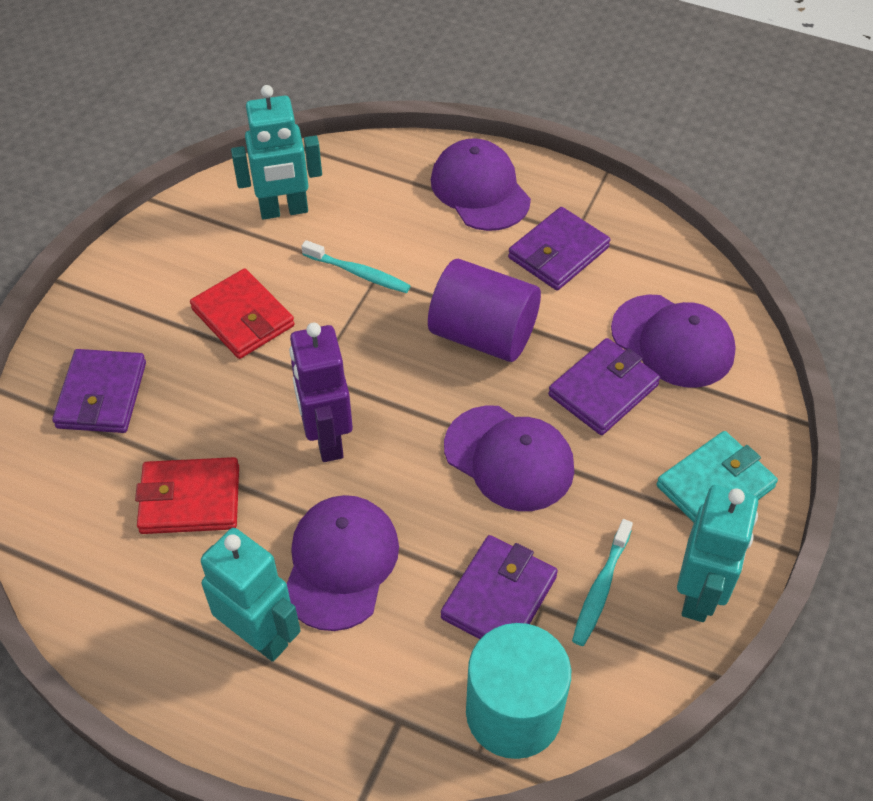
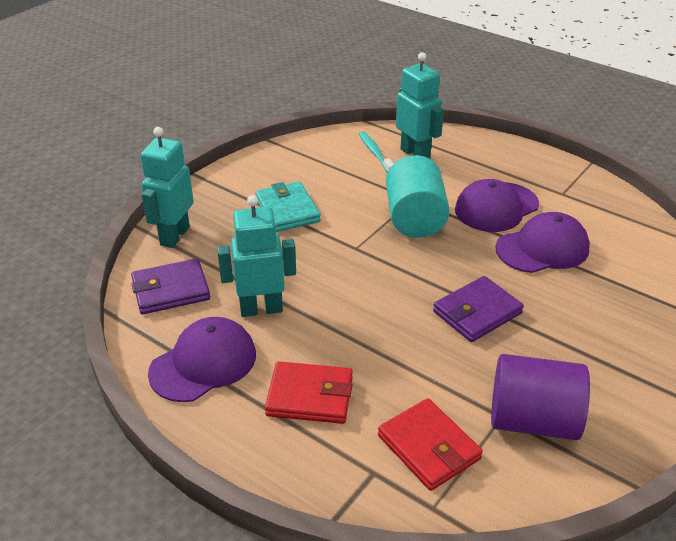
purple cap: [287,495,399,631] [431,138,531,231] [444,405,574,511] [611,295,736,387] = 4 -> [148,317,256,402] [455,179,539,232] [495,212,590,273] = 3
purple robot: [289,323,353,462] = 1 -> none = 0
purple wallet: [52,349,146,433] [441,535,558,639] [508,207,610,290] [548,338,660,435] = 4 -> [131,258,210,314] [433,276,524,342] = 2
turquoise toothbrush: [301,240,411,293] [572,519,633,646] = 2 -> [359,131,394,173] = 1

